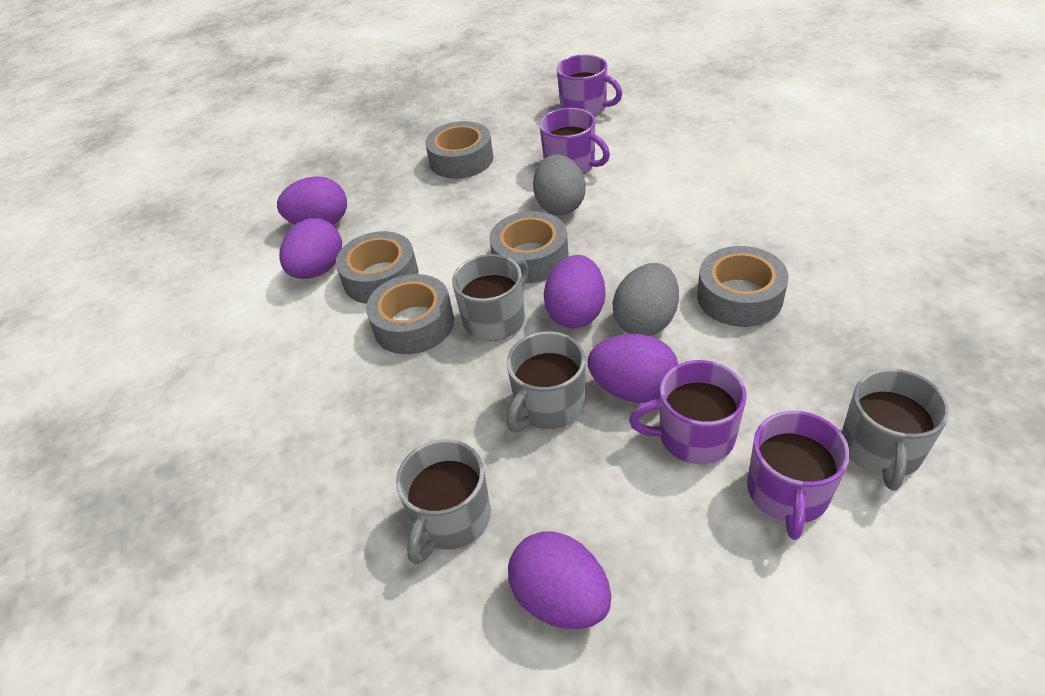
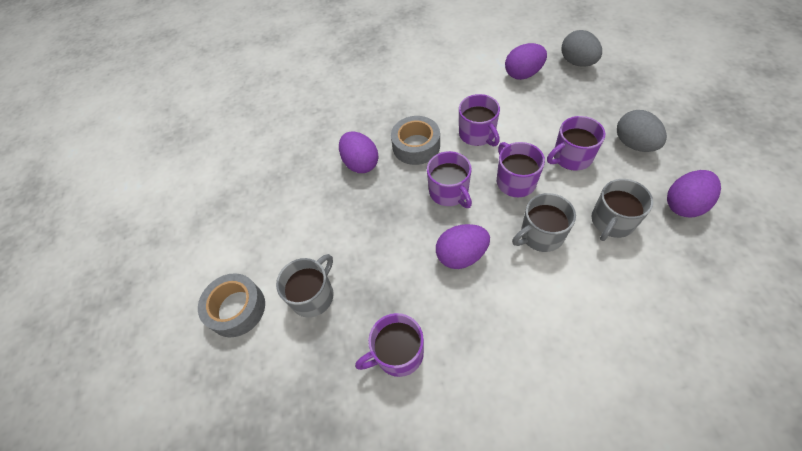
grey mug: [396,439,491,564] [452,254,529,341] [506,331,585,432] [842,369,950,491] = 4 -> [276,254,334,318] [512,193,576,252] [591,179,653,241] = 3
grey tape: [336,231,419,304] [366,274,454,354] [425,121,493,179] [489,211,568,283] [697,246,789,327] = 5 -> [198,273,265,337] [391,116,440,165] = 2
purple egg: [277,176,347,225] [279,218,342,279] [508,531,611,629] [544,255,605,328] [588,334,678,403] = 5 -> [339,131,379,173] [436,224,490,269] [505,43,547,80] [667,170,721,218] = 4
purple mug: [539,108,610,174] [557,55,622,116] [629,360,747,464] [747,411,850,540] = 4 -> [355,313,424,377] [427,151,472,208] [459,94,500,146] [497,142,545,197] [547,116,606,171] = 5

